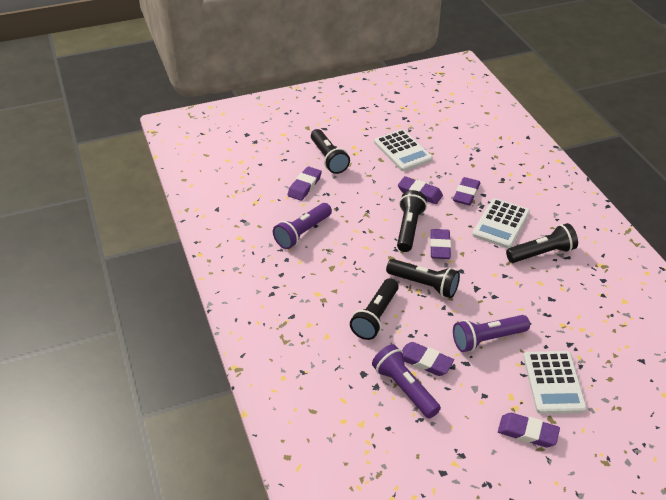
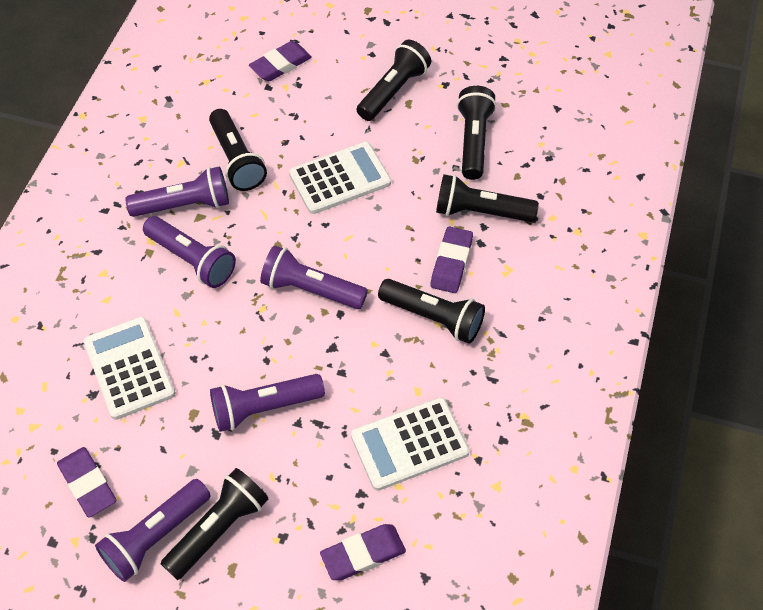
black flashlight: [311,129,350,174] [350,278,399,340] [386,259,460,298] [397,190,427,252] [506,223,578,263] = 5 -> [161,468,269,580] [209,109,267,191] [357,40,431,121] [378,279,485,344] [436,174,539,222] [457,86,497,180] = 6
purple eraser: [287,166,322,201] [398,176,443,204] [402,342,454,376] [430,229,451,259] [453,177,480,205] [498,413,560,448] = 6 -> [57,447,116,518] [249,41,312,81] [320,524,406,580] [430,226,473,293] = 4
purple flashlight: [273,203,332,249] [372,344,441,418] [453,315,530,352] = 3 -> [95,479,211,582] [125,166,229,217] [143,216,236,288] [210,374,325,432] [260,245,368,309] = 5

